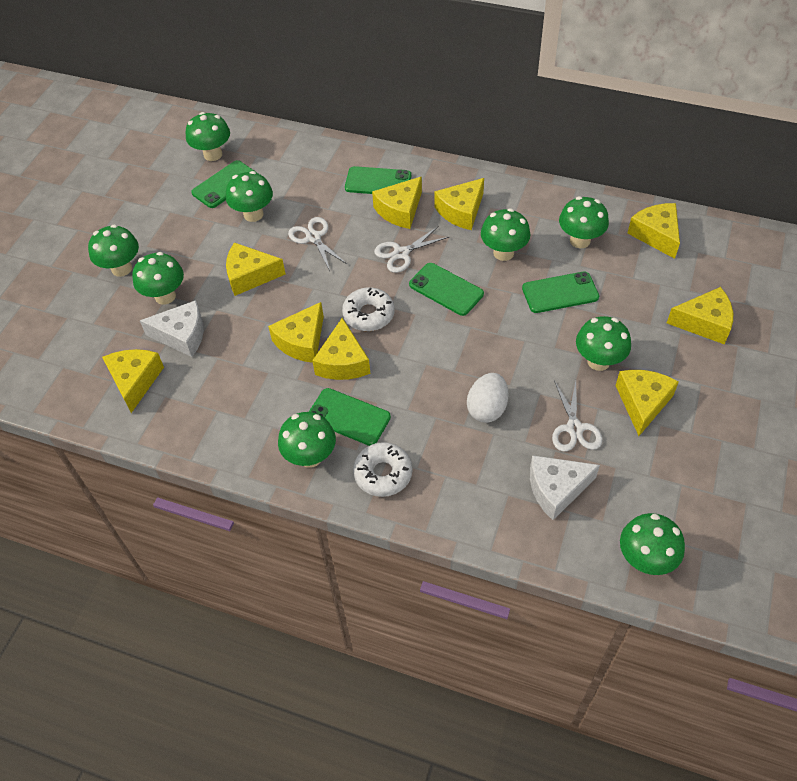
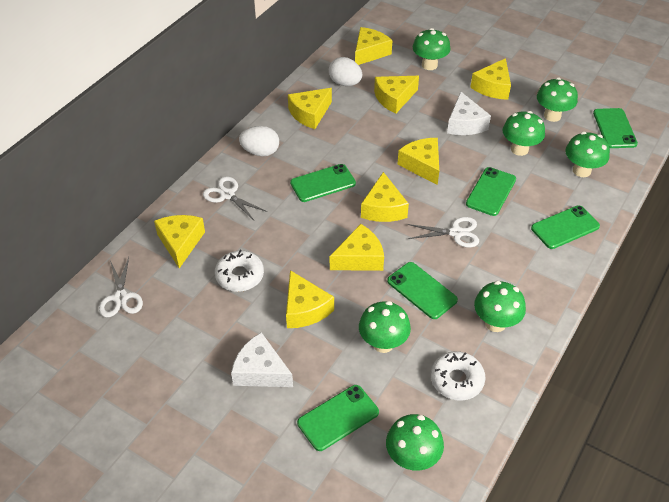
green mushroom: [88,224,139,277] [132,252,184,305] [185,112,230,161] [226,171,273,222] [278,412,336,468] [481,208,530,261] [559,196,609,248] [576,316,631,371] [620,513,685,575] = 9 -> [359,301,411,353] [386,414,444,471] [413,28,451,70] [474,281,526,332] [503,111,545,156] [537,77,578,122] [565,132,610,177] = 7
green phone: [191,160,257,208] [309,388,391,446] [345,166,411,194] [409,263,484,316] [522,272,599,313] = 5 -> [290,164,356,202] [297,385,379,451] [387,262,458,319] [466,167,516,216] [531,205,600,249] [593,108,638,148] = 6
white egg: [467,373,508,423] = 1 -> [239,126,279,156] [329,57,362,86] = 2

